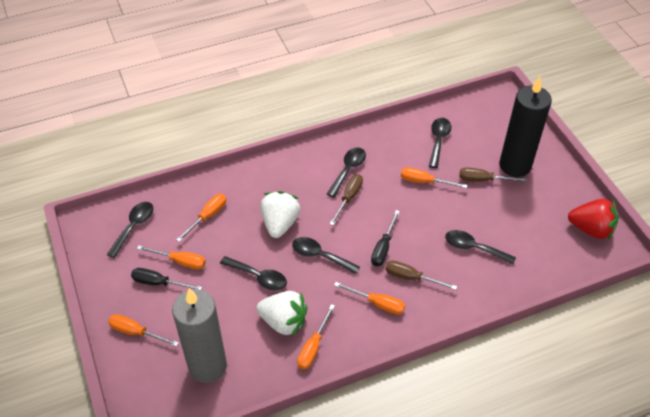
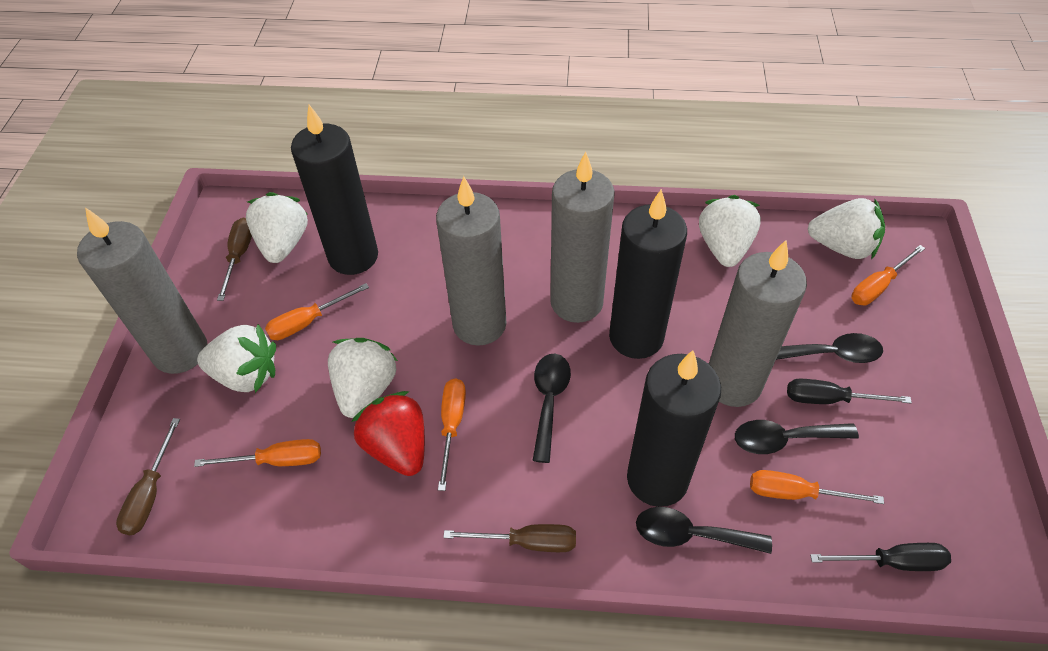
black candle: [499,77,552,177] = 1 -> [291,105,378,275] [609,189,687,359] [627,350,721,507] = 3
black spoon: [106,202,153,258] [220,256,287,291] [292,237,360,274] [327,147,366,198] [429,118,451,168] [445,230,516,265] = 6 -> [532,354,571,463] [636,507,772,554] [735,420,859,454] [776,333,883,363] = 4
grey candle: [172,288,227,383] = 1 -> [77,207,207,374] [436,176,507,346] [550,152,615,323] [709,240,807,407] = 4
orange screwdriver: [108,314,179,347] [137,246,206,269] [176,194,226,242] [297,304,335,370] [334,282,405,315] [401,167,467,188] = 6 -> [194,439,321,467] [265,283,369,340] [438,378,466,491] [750,470,884,504] [851,245,925,306] = 5
white strawberry: [257,291,307,336] [260,191,300,238] = 2 -> [197,324,276,393] [246,192,308,263] [328,338,398,418] [699,195,761,267] [808,198,885,260] = 5

